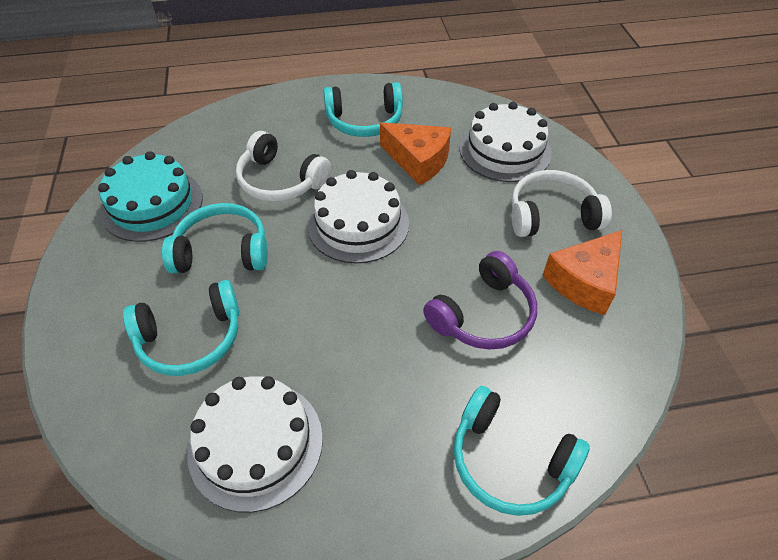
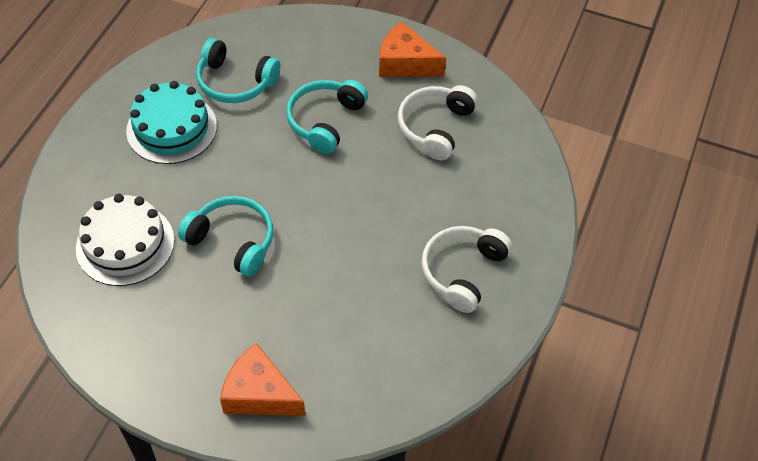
purple headphones: [423,251,537,350] = 1 -> none = 0
turquoise headphones: [123,280,239,376] [162,203,268,273] [323,82,403,137] [453,386,590,516] = 4 -> [178,196,273,277] [196,38,280,103] [286,80,368,154] = 3
white cake: [187,376,323,512] [307,170,409,264] [460,102,551,182] = 3 -> [76,194,174,286] = 1

